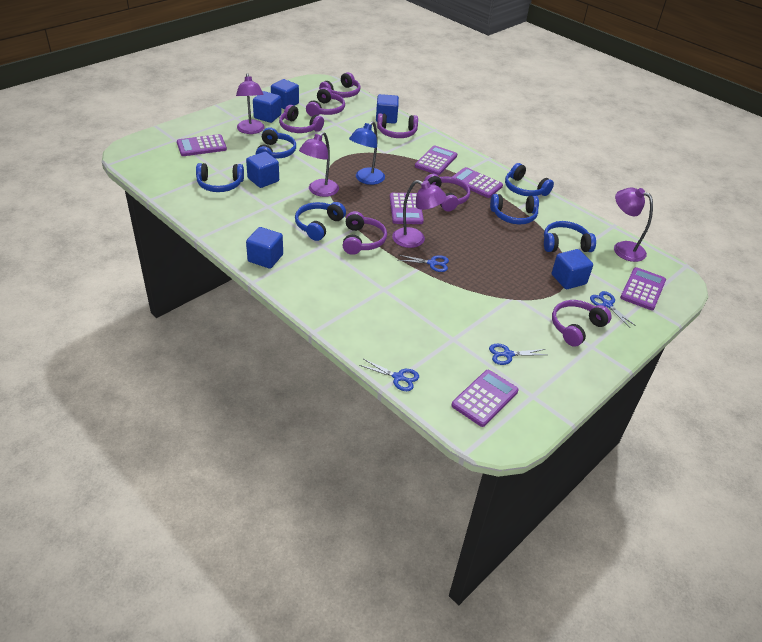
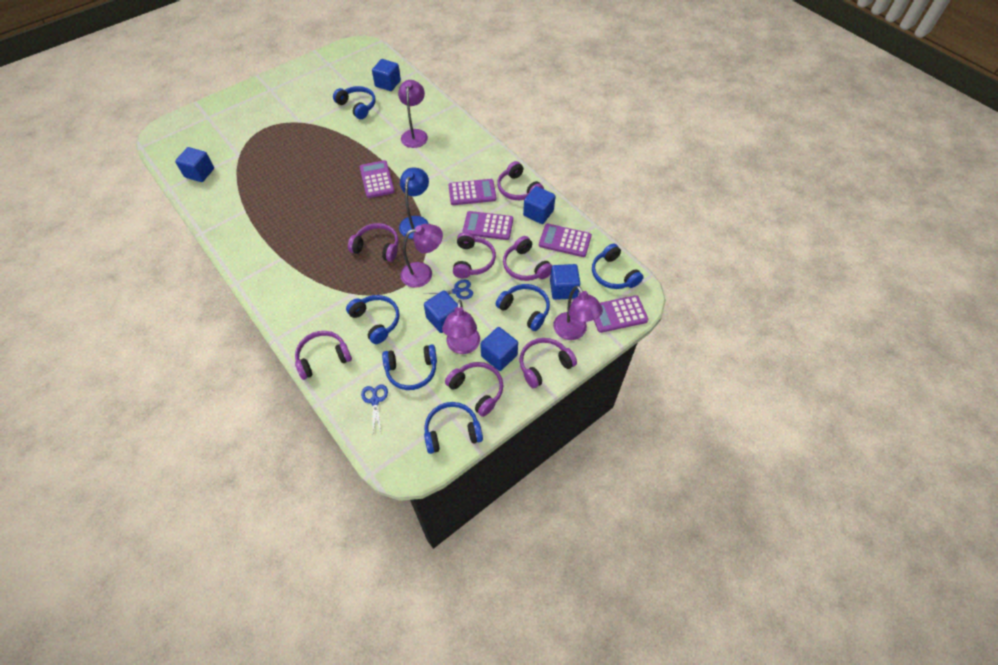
blue scissors: [359,359,419,391] [398,255,449,272] [489,344,547,365] [590,291,636,328] = 4 -> [361,384,388,432] [424,280,473,300] = 2
purple calculator: [177,134,227,156] [390,193,424,224] [415,146,457,175] [451,370,519,427] [452,167,503,198] [620,267,666,310] = 6 -> [360,160,395,198] [449,179,496,205] [463,211,513,240] [539,223,592,257] [594,295,648,333] = 5

